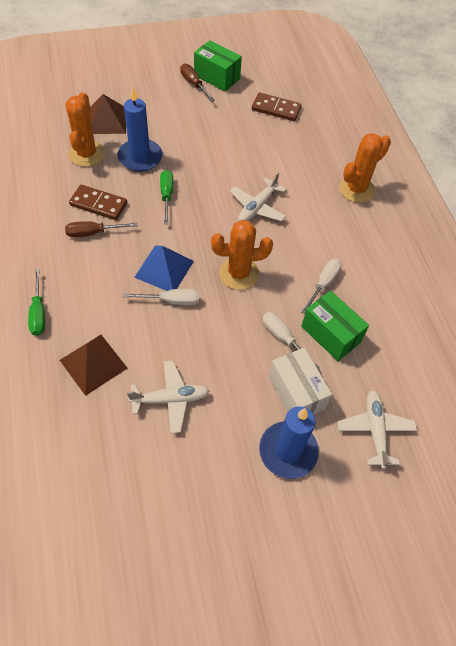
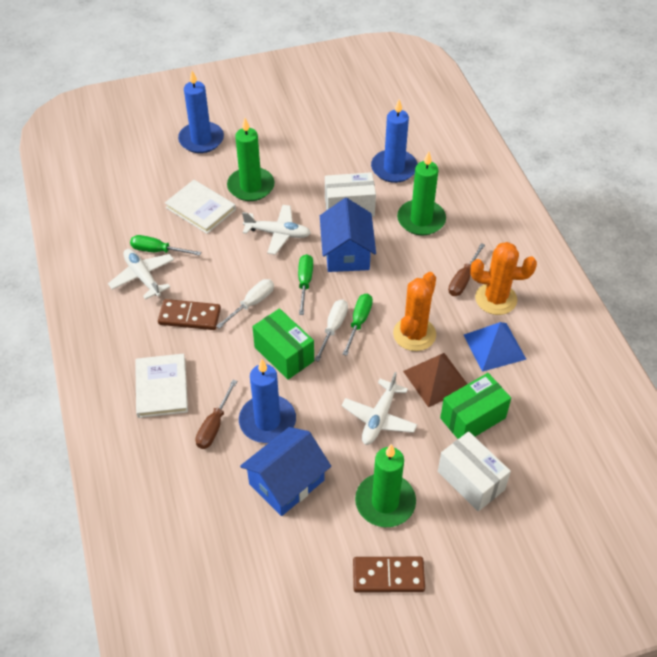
blue candle: [117,87,163,172] [259,406,319,479] = 2 -> [178,71,224,153] [239,359,296,443] [371,99,417,183] = 3
blue house: none = 0 -> [240,427,331,516] [320,198,376,272] = 2
brown pyramid: [60,335,128,396] [90,94,126,134] = 2 -> [403,353,467,407] = 1
green candle: none = 0 -> [227,118,275,201] [355,444,416,527] [397,152,446,235] = 3
green screwdriver: [28,269,45,336] [160,170,173,224] = 2 -> [130,235,201,256] [298,254,313,315] [342,294,373,356] = 3
orange cactus: [66,92,105,167] [211,220,273,290] [339,133,391,203] = 3 -> [393,272,436,351] [470,242,537,315] = 2
white book: none = 0 -> [135,354,188,418] [165,180,236,234] = 2
white box: [269,348,332,414] = 1 -> [325,172,376,217] [438,431,511,512] = 2
white screwdriver: [123,289,199,305] [262,312,320,370] [302,259,341,314] = 3 -> [216,279,274,329] [315,300,348,362] = 2

